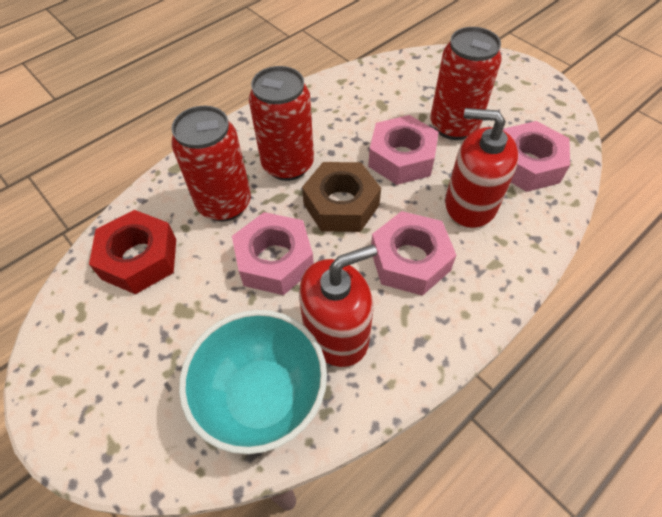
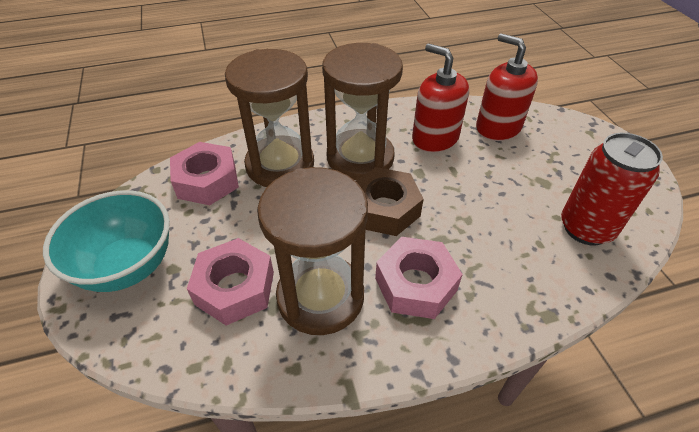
brown hourglass: none = 0 -> [225,49,314,187] [257,167,368,335] [322,43,403,180] = 3
pink nut: [232,212,314,295] [368,115,438,185] [371,211,456,296] [503,121,570,192] = 4 -> [170,142,239,205] [187,238,274,325] [375,237,463,319] = 3
red can: [171,106,251,222] [249,66,314,181] [430,27,501,140] = 3 -> [561,133,663,246] = 1
red nut: [89,210,176,294] = 1 -> none = 0

